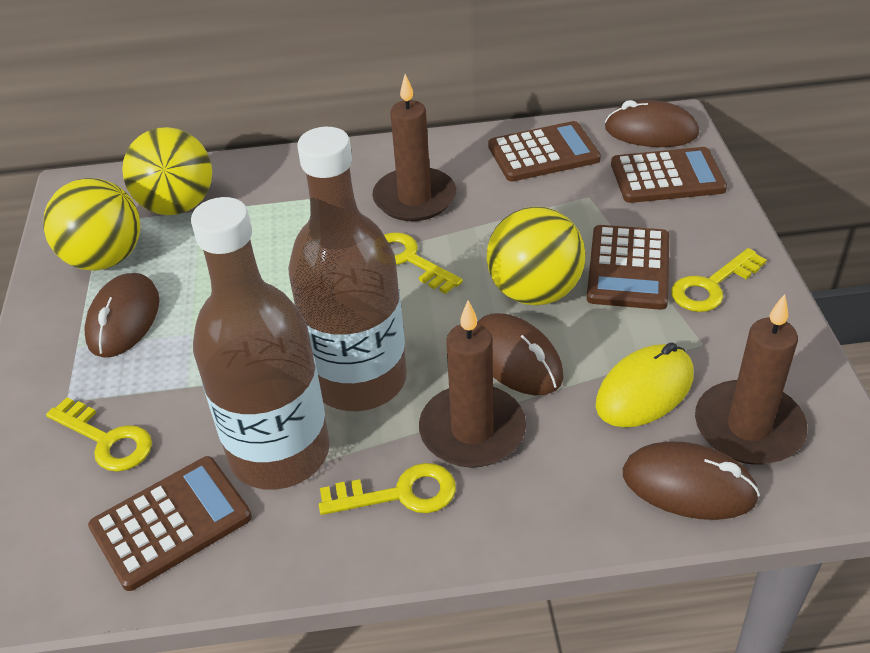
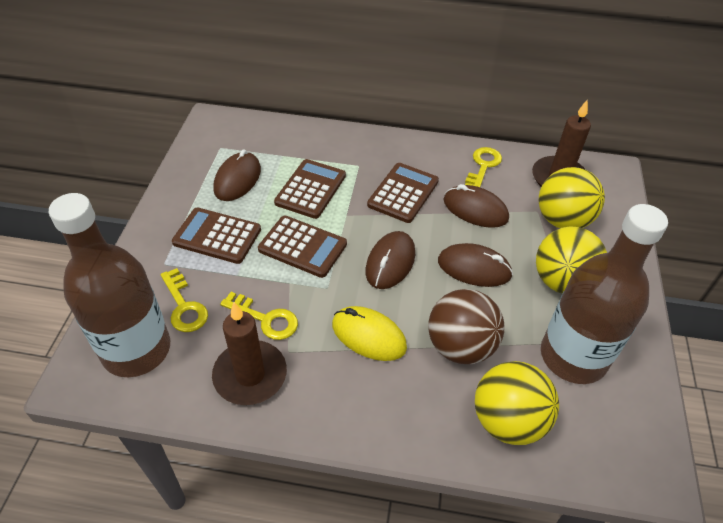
brown ball: none = 0 -> [428,289,505,364] = 1
brown candle: [372,74,456,221] [419,300,526,468] [695,294,807,465] = 3 -> [212,302,287,405] [532,100,591,187] = 2
yellow key: [46,397,152,472] [319,463,456,515] [384,232,463,294] [671,248,767,312] = 4 -> [160,268,208,332] [220,292,298,340] [465,147,502,187] = 3

